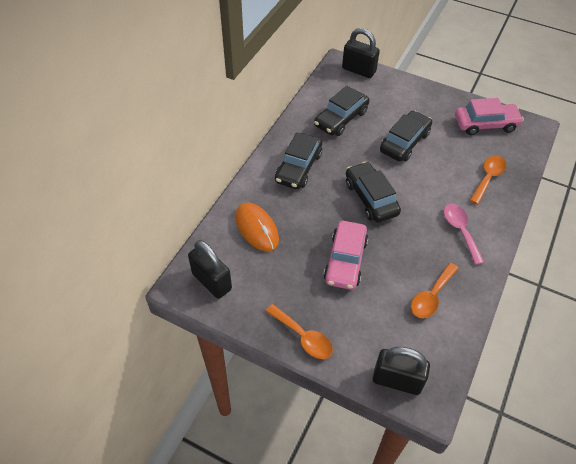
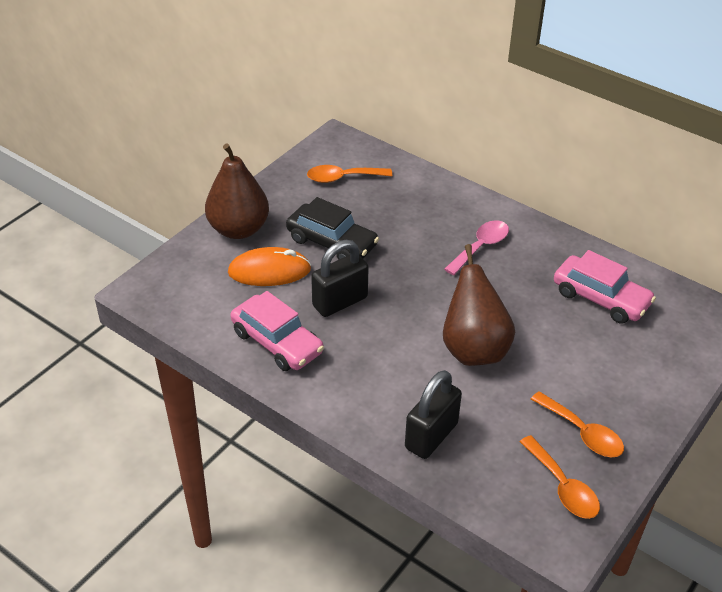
black car: [275,132,322,189] [314,86,370,136] [346,162,401,223] [380,111,432,161] = 4 -> [286,197,379,259] = 1
black padlock: [188,240,232,299] [342,28,380,78] [373,347,430,395] = 3 -> [311,240,369,317] [405,370,462,459] = 2
brown pear: none = 0 -> [205,143,269,239] [443,244,515,366] = 2

